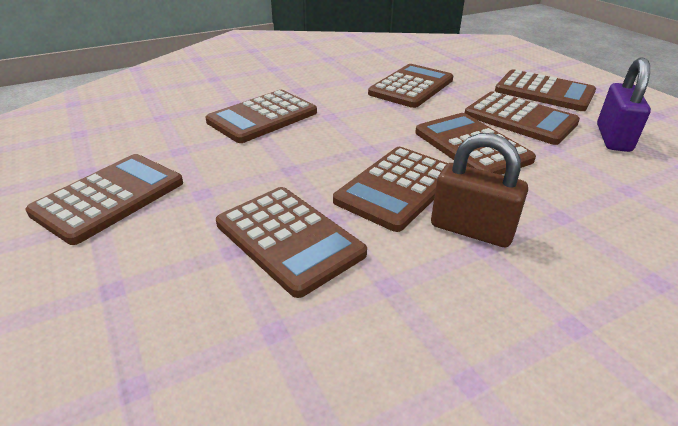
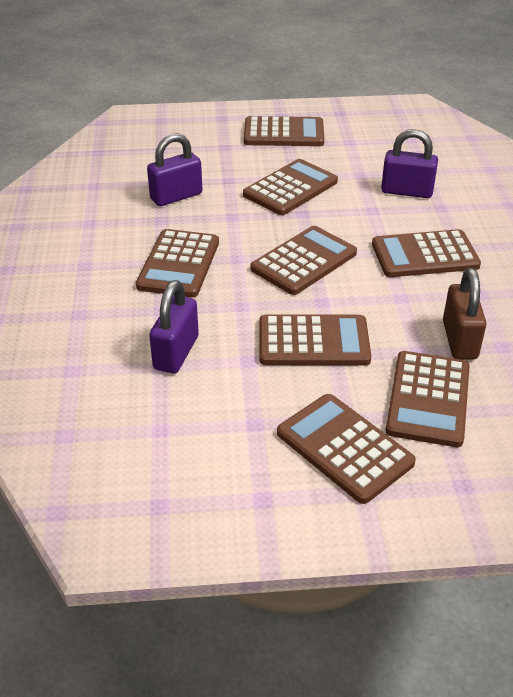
purple padlock: [597,57,651,152] = 1 -> [147,133,203,206] [149,280,199,373] [381,129,438,198] = 3

